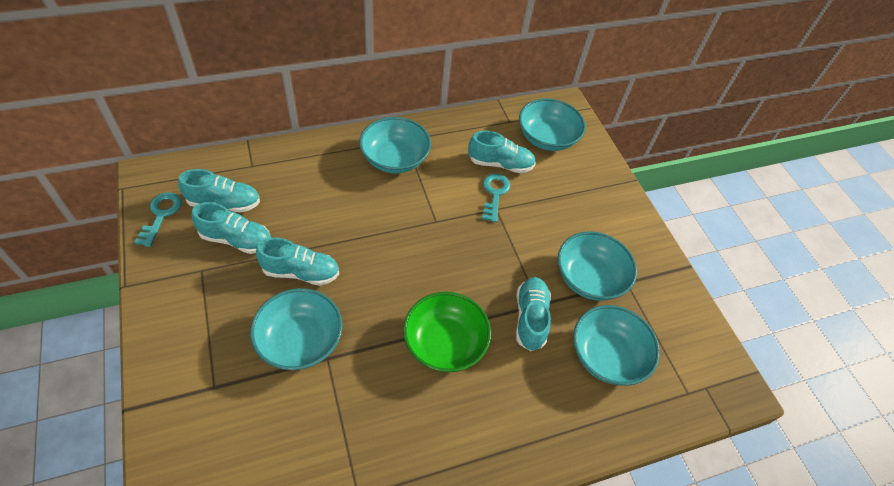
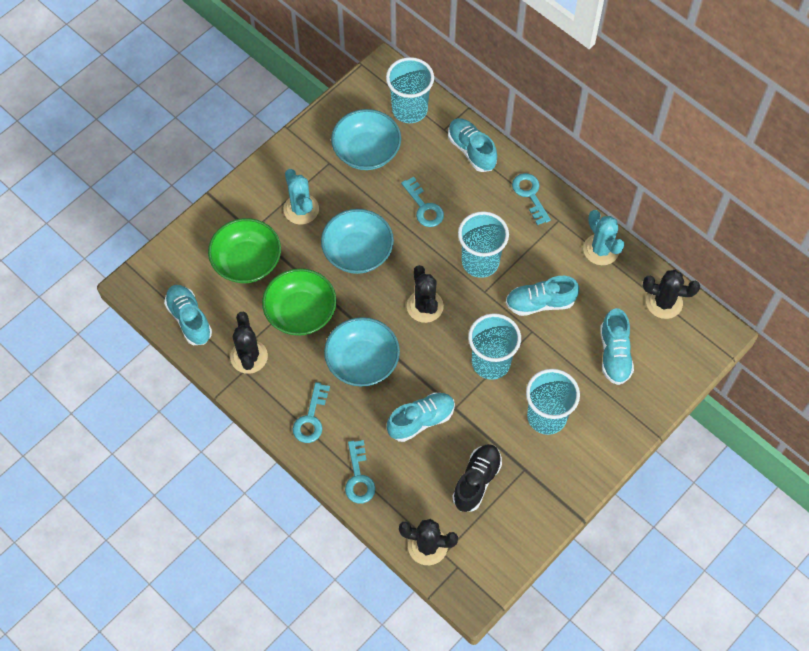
black cactus: none = 0 -> [230,312,268,374] [399,519,458,565] [407,265,444,323] [643,270,700,319] = 4
black shoe: none = 0 -> [452,444,502,512] = 1
green bowl: [403,292,491,372] = 1 -> [208,218,281,283] [262,268,337,336] = 2
turquoise bowl: [250,288,343,370] [359,117,431,173] [519,98,586,151] [558,231,637,301] [573,305,660,386] = 5 -> [321,209,394,274] [324,317,400,387] [331,109,401,170] = 3
turquoise cactus: none = 0 -> [284,169,319,225] [583,210,625,265] = 2
turquoise cup: none = 0 -> [386,57,434,123] [458,211,509,278] [468,313,521,380] [526,369,580,435] = 4
turquoise key: [134,192,182,247] [482,174,510,222] = 2 -> [293,382,330,443] [345,440,376,503] [401,177,444,227] [512,173,551,225] = 4

